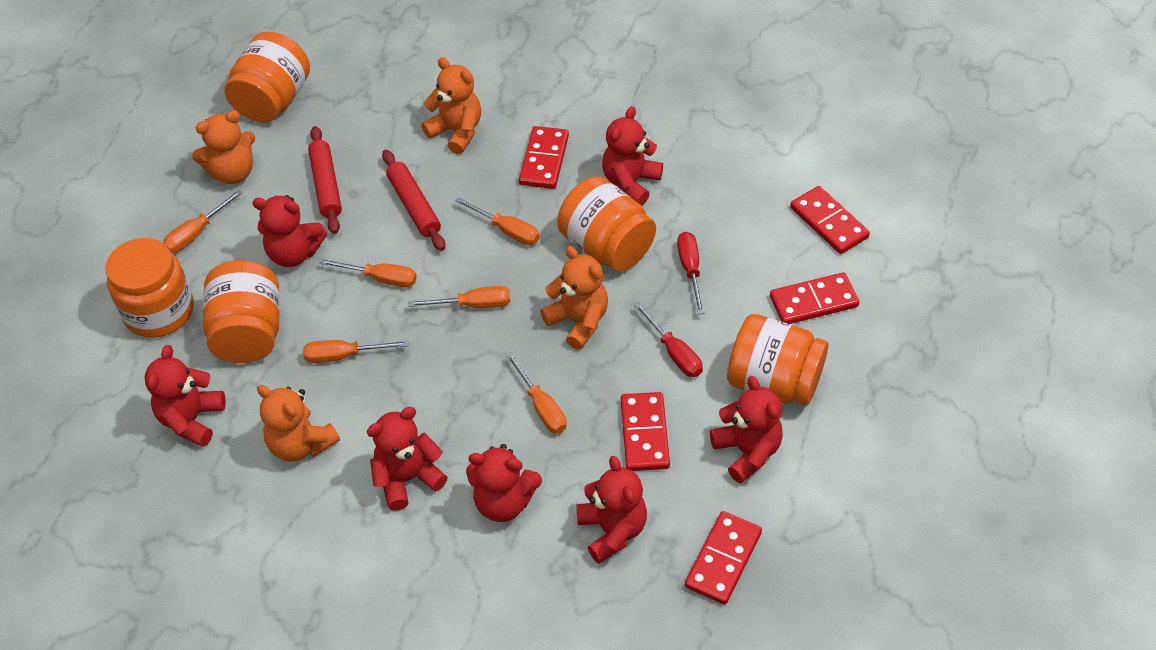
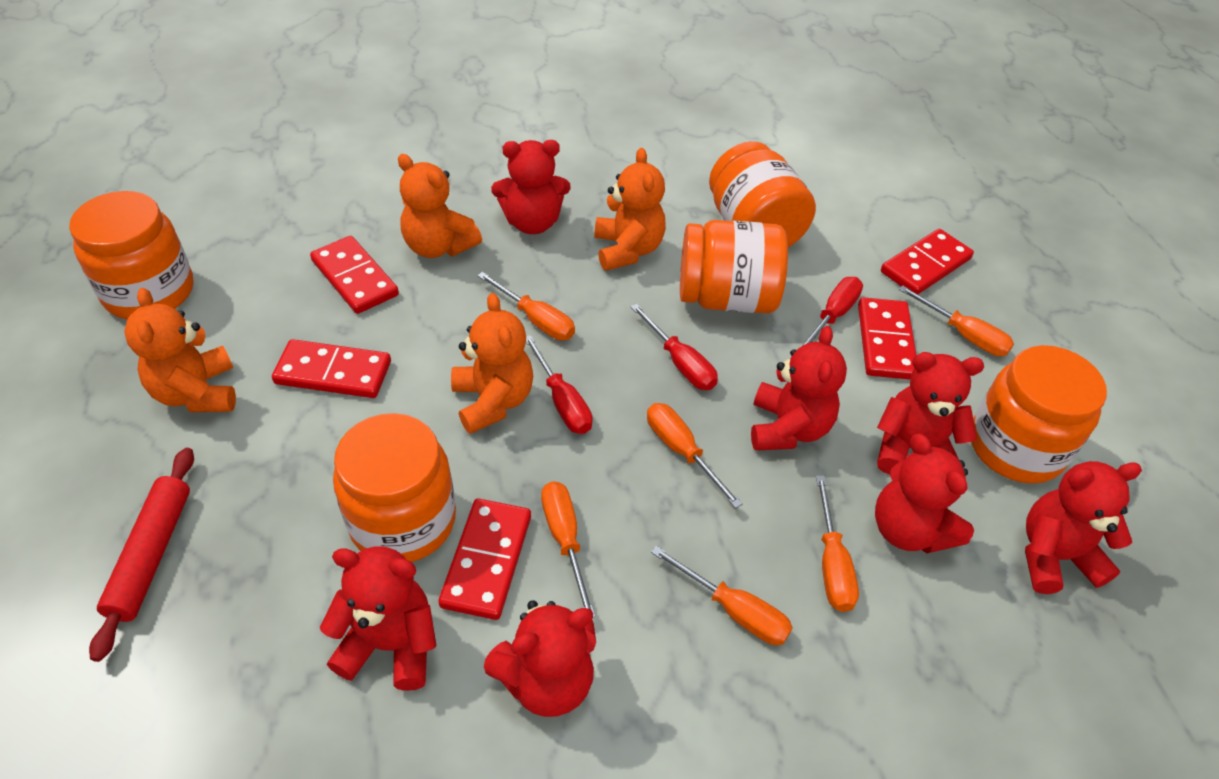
red rolling pin: [308,126,342,234] [382,150,445,251] = 2 -> [89,448,194,662] = 1
red screwdriver: [634,302,703,377] [677,232,704,314] = 2 -> [526,335,593,434] [630,304,718,390] [799,277,863,348] = 3

